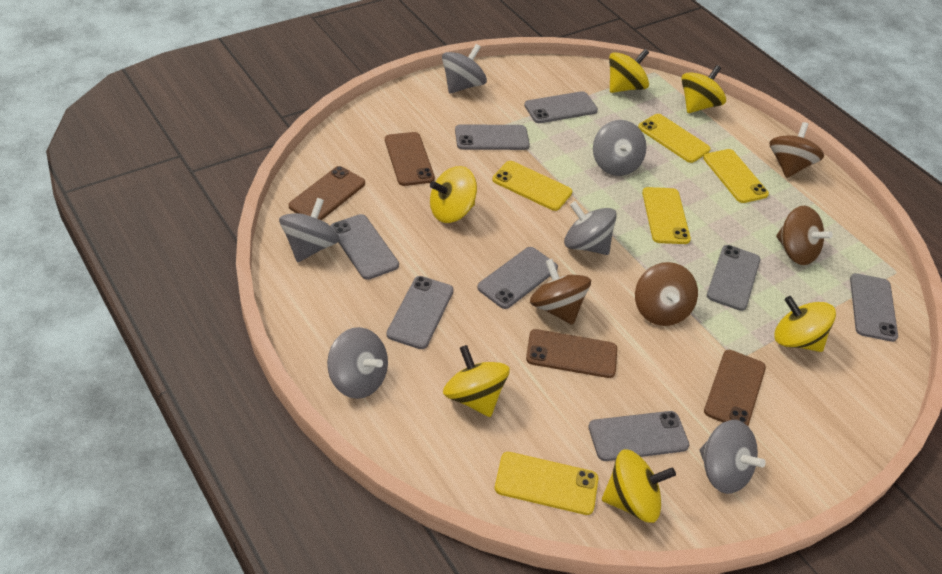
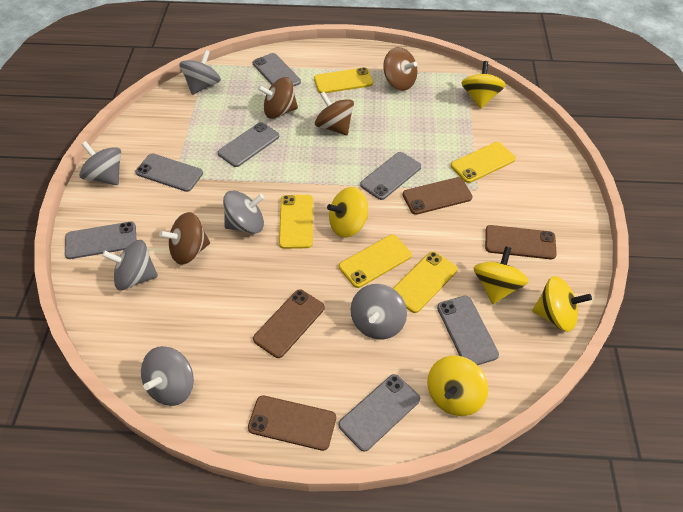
grey phone: [330,214,399,280] [386,276,454,349] [455,124,530,150] [477,247,558,309] [524,91,598,123] [588,411,689,461] [707,245,760,311] [850,273,898,342] = 8 -> [65,222,136,259] [135,154,203,192] [218,122,279,167] [253,53,301,87] [338,374,420,452] [360,152,421,200] [437,296,499,365] = 7
yellow spinning top: [430,166,477,223] [443,345,510,417] [602,449,676,523] [609,49,649,93] [681,65,726,113] [774,296,836,352] = 6 -> [327,187,368,238] [427,356,488,416] [461,61,506,109] [473,246,529,304] [532,276,592,332] = 5

